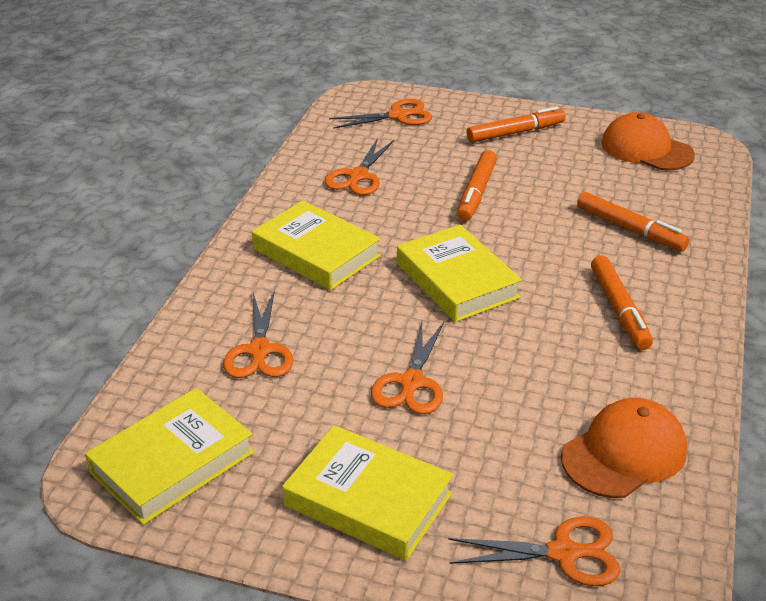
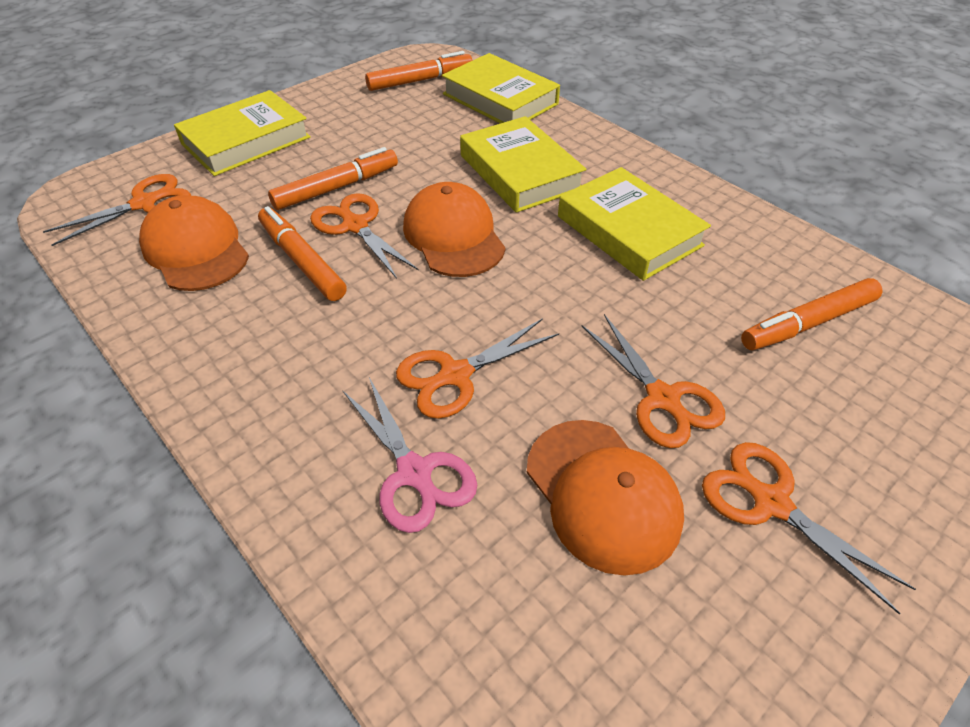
orange cap: [561,398,687,498] [601,112,695,171] = 2 -> [139,195,249,291] [403,182,506,277] [527,420,684,576] = 3
pink scissors: none = 0 -> [342,377,477,533] = 1

